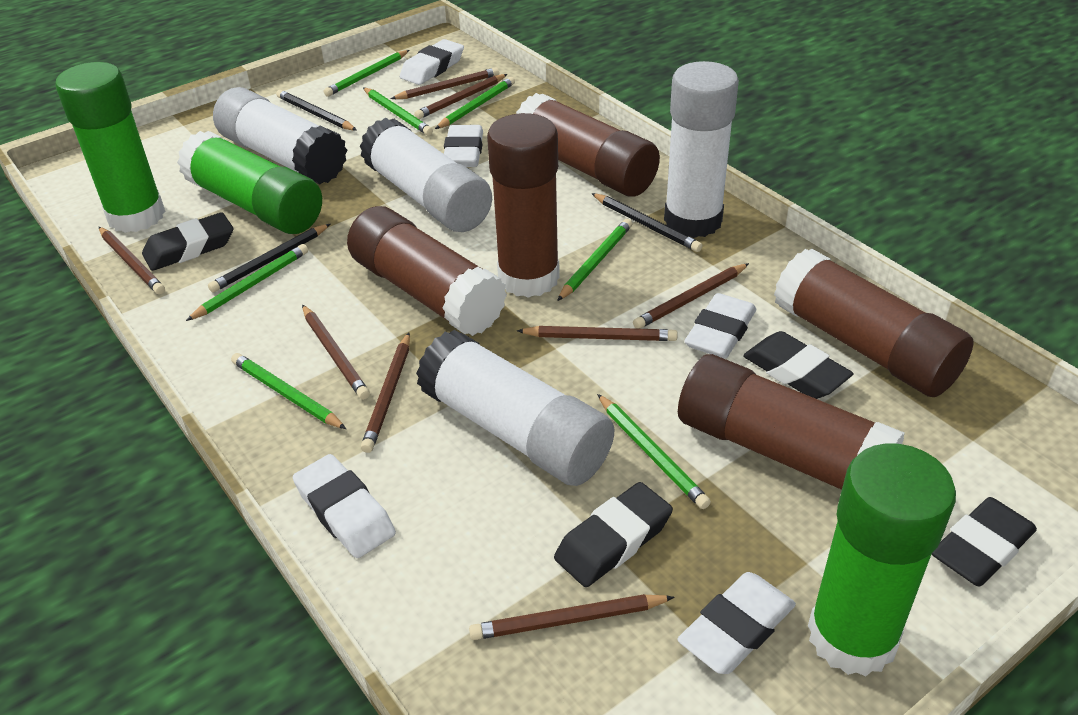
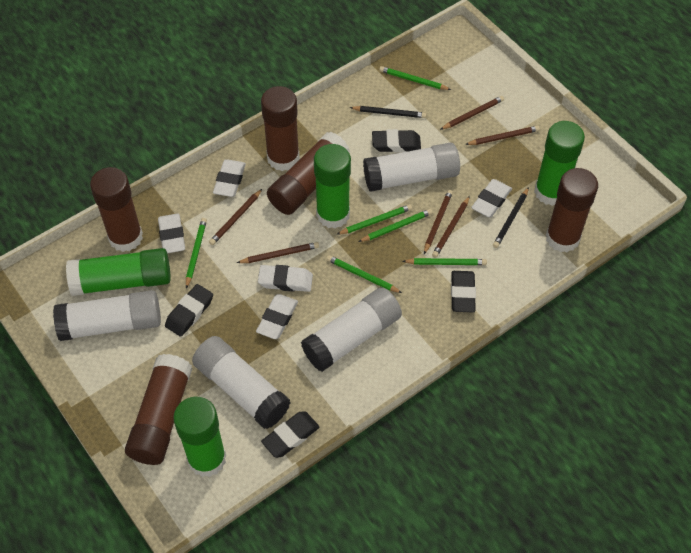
black pencil: [208,224,330,293] [276,90,357,131] [591,193,703,252] = 3 -> [349,106,426,118] [493,187,529,248] = 2
brown pencil: [99,227,165,295] [302,305,370,400] [361,333,410,453] [390,67,499,99] [414,74,507,119] [469,594,675,640] [517,326,677,341] [633,263,749,329] = 8 -> [209,189,262,245] [237,242,319,263] [424,190,453,254] [432,196,470,258] [440,96,504,130] [465,126,540,145] = 6
green glue stick: [55,62,165,233] [177,131,322,234] [808,443,956,676] = 3 -> [66,248,171,296] [173,397,226,477] [314,144,351,229] [534,121,585,206] = 4
green pencil: [186,244,308,321] [231,353,346,429] [324,50,409,97] [363,88,433,136] [435,77,515,129] [557,219,632,301] [597,394,711,509] = 7 -> [186,218,207,289] [327,255,402,293] [336,204,412,235] [358,209,432,242] [379,66,451,90] [402,258,487,265] = 6

